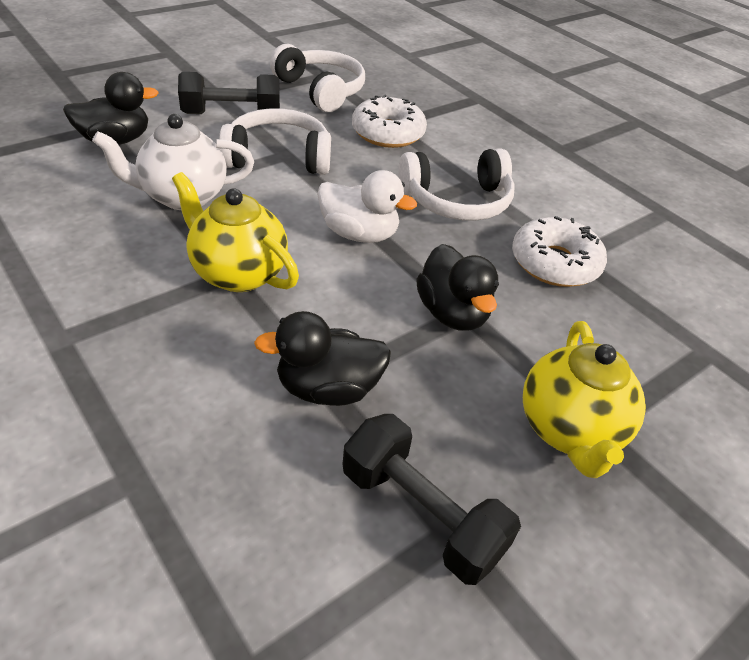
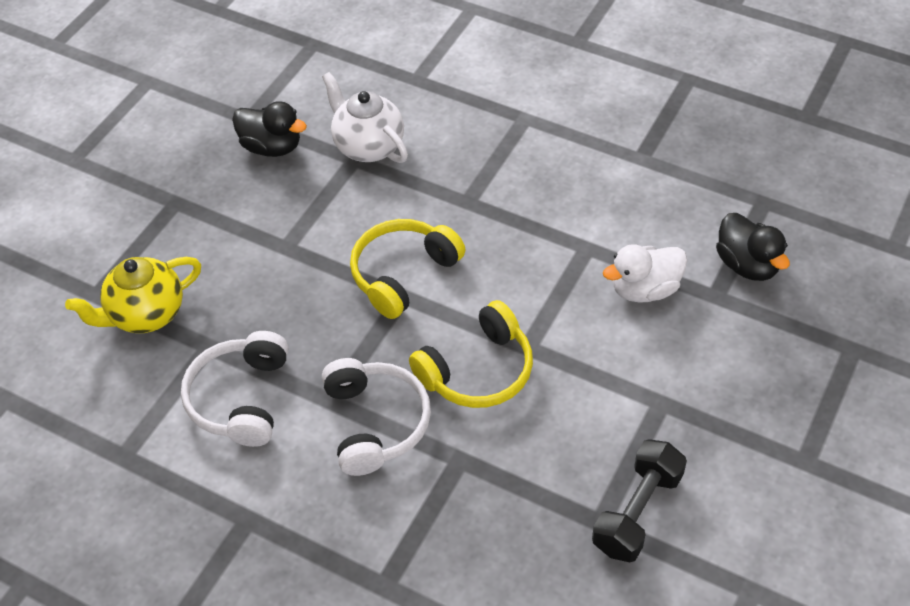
black duck: [63,72,159,145] [254,311,391,406] [416,244,499,331] = 3 -> [232,101,307,157] [716,213,790,281] = 2
black dumbbell: [178,72,280,114] [343,414,521,585] = 2 -> [592,439,687,562] = 1
white donut: [352,94,427,148] [512,216,607,287] = 2 -> none = 0
white headphones: [219,108,331,175] [270,44,365,112] [398,148,515,221] = 3 -> [181,331,288,447] [322,358,431,476] = 2
yellow headphones: none = 0 -> [350,219,466,319] [409,300,533,408] = 2
yellow teapot: [172,172,299,292] [523,321,646,478] = 2 -> [65,257,201,333] = 1

